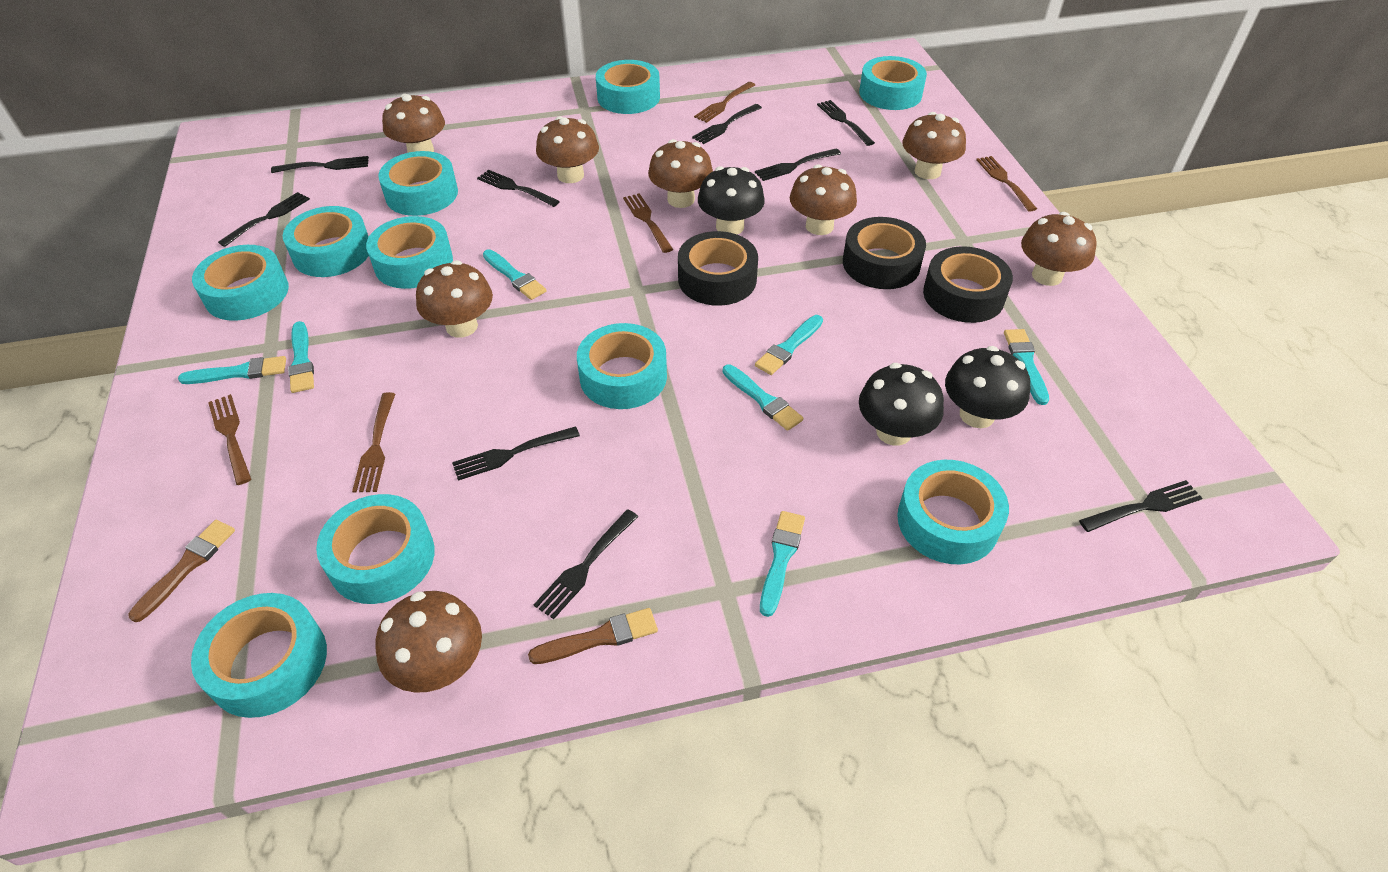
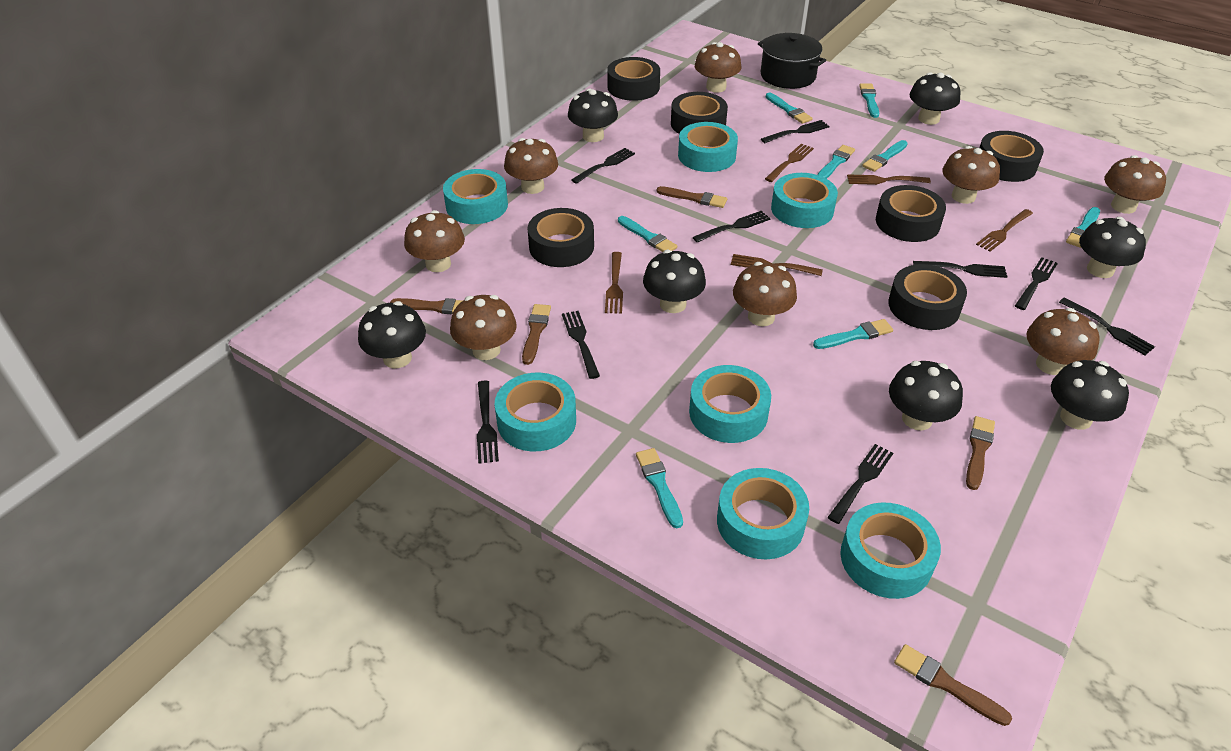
black mushroom: [698,166,765,234] [859,363,944,446] [945,346,1030,428] = 3 -> [358,301,426,368] [568,89,618,142] [643,250,706,313] [889,361,963,430] [909,72,960,125] [1051,360,1129,430] [1079,217,1146,278] = 7
black pot: none = 0 -> [758,33,826,89] = 1
black tape: [678,231,758,306] [843,217,926,289] [923,246,1013,323] = 3 -> [527,208,594,267] [607,57,660,101] [671,92,728,134] [876,185,946,242] [888,264,967,330] [980,131,1044,182] = 6
brown brush: [128,520,235,622] [528,608,658,664] = 2 -> [390,298,462,314] [522,304,551,365] [657,186,727,208] [894,644,1012,726] [966,416,995,490] = 5
turquoise brush: [178,356,286,384] [288,321,314,393] [483,250,546,300] [723,364,803,431] [755,315,823,375] [760,511,805,617] [1004,329,1049,405] = 7 -> [618,216,677,252] [636,448,683,528] [766,93,813,124] [813,319,893,349] [817,145,855,179] [859,83,879,118] [862,140,908,172] [1066,207,1100,248] = 8
turquoise tape: [191,593,327,718] [192,245,289,321] [283,206,369,277] [316,494,435,604] [366,216,453,289] [378,151,458,216] [577,323,667,409] [596,60,660,114] [859,56,927,110] [897,460,1009,564] = 10 -> [443,169,508,224] [495,373,576,451] [678,122,738,172] [689,365,771,443] [717,468,809,559] [771,173,838,228] [840,502,941,599] = 7

